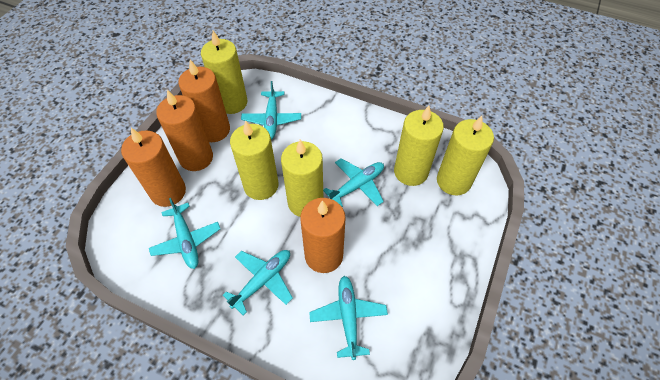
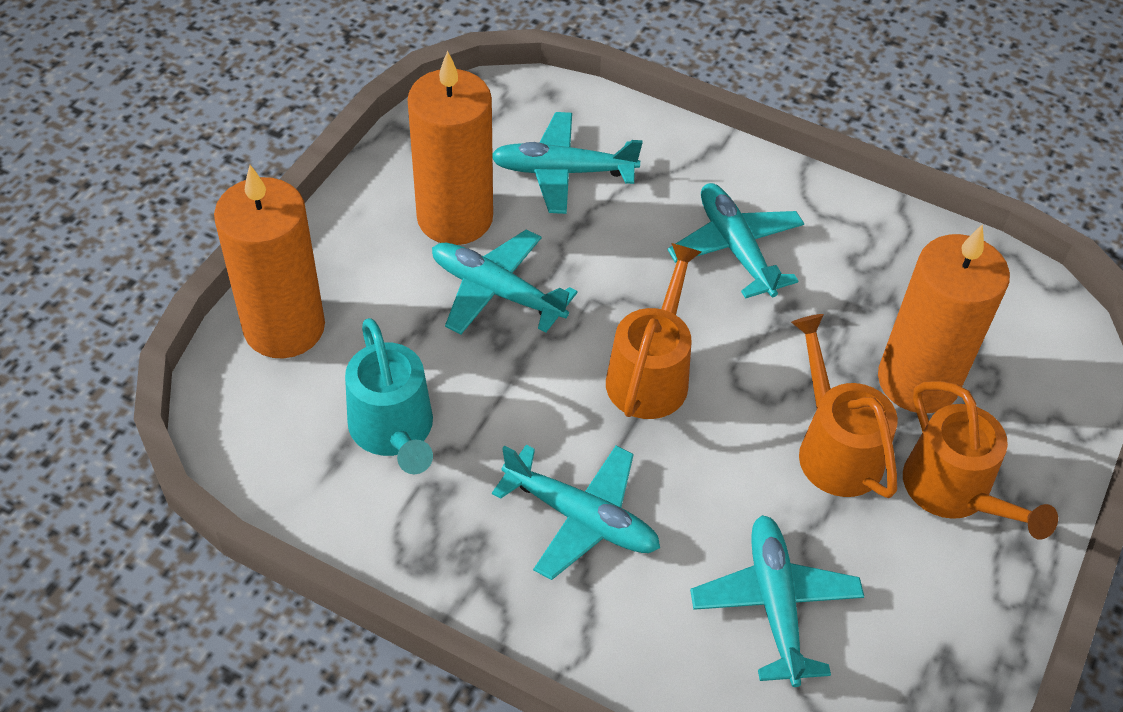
orange candle: [121,128,186,207] [156,90,213,171] [178,60,230,142] [300,198,346,273] = 4 -> [214,165,325,358] [408,51,493,245] [878,224,1010,413] = 3
orange watering can: none = 0 -> [606,243,701,419] [791,314,898,498] [903,381,1058,539] = 3
turquoise watering can: none = 0 -> [345,318,433,474] = 1
yellow candle: [201,31,248,114] [230,120,279,200] [281,140,323,217] [394,106,444,186] [437,116,494,195] = 5 -> none = 0

